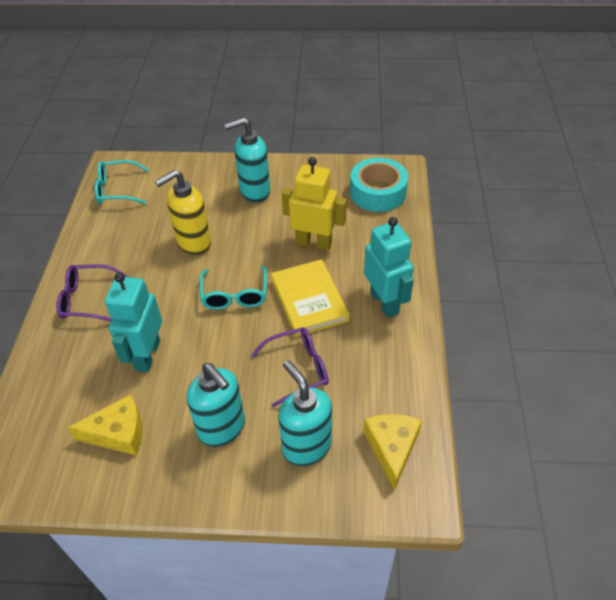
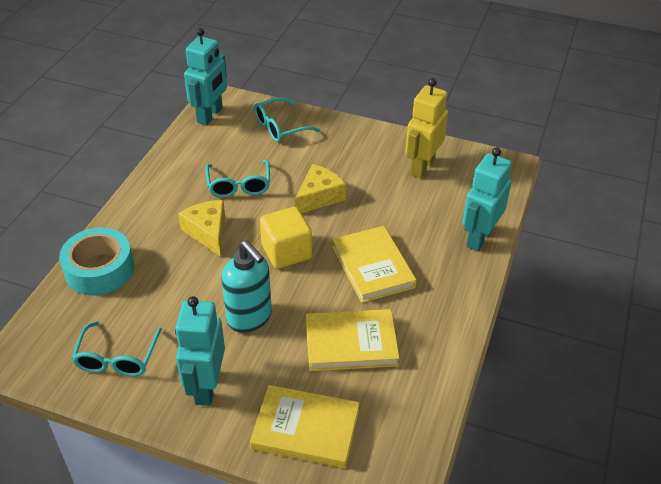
purple glasses: [57,264,127,322] [251,327,329,407] = 2 -> none = 0
turquoise glasses: [95,160,149,204] [200,266,267,310] = 2 -> [71,321,162,376] [205,160,270,198] [254,97,320,142] = 3
turquoise robot: [105,273,162,372] [364,217,414,318] = 2 -> [175,296,225,406] [184,28,227,125] [462,147,512,251] = 3
turquoise soap dispenser: [187,363,245,447] [224,117,270,203] [278,360,332,466] = 3 -> [221,240,272,333] = 1
yellow book: [271,259,350,337] = 1 -> [250,385,360,468] [306,309,399,371] [332,226,417,303] = 3
yellow cube: none = 0 -> [260,207,312,269] = 1
yellow soap dispenser: [155,170,211,255] = 1 -> none = 0

